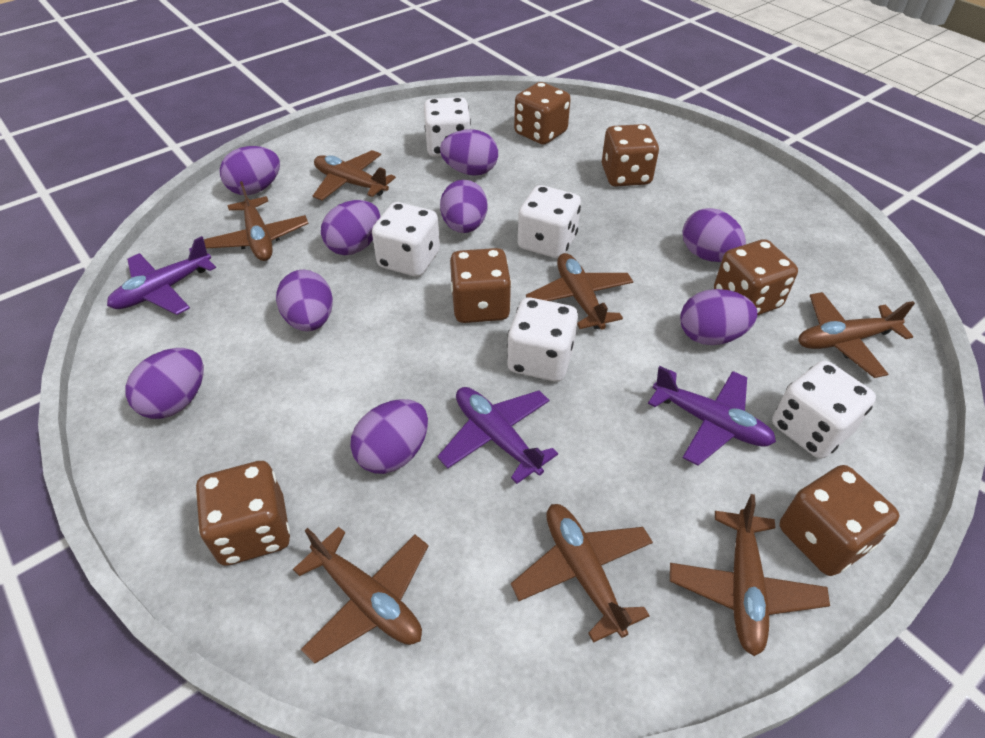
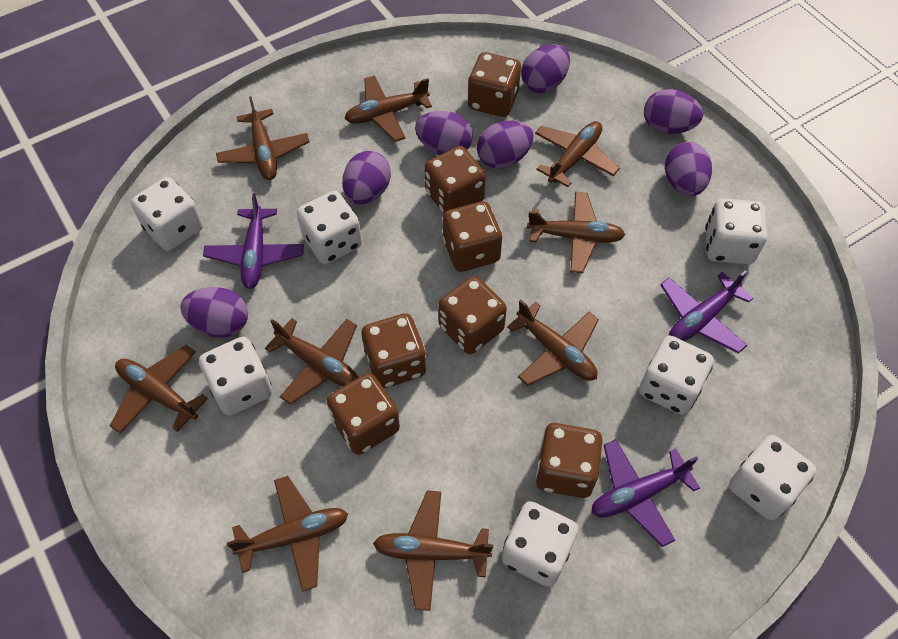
brown dice: [196,461,290,566] [450,248,511,323] [514,82,571,145] [602,124,659,187] [714,239,798,316] [779,465,899,576] = 6 -> [327,373,400,455] [362,313,426,388] [424,146,486,214] [438,276,507,354] [443,201,502,272] [468,52,521,117] [536,423,603,498] = 7
brown plane: [204,181,309,261] [293,527,428,663] [313,150,396,201] [511,504,653,643] [526,253,633,330] [670,494,830,656] [799,292,915,378] = 7 -> [110,345,208,433] [216,97,310,180] [227,476,348,592] [265,318,359,405] [344,75,432,142] [373,491,493,611] [507,300,599,386] [527,192,625,273] [535,121,620,187] = 9
purple egg: [125,348,204,419] [220,146,280,195] [276,270,333,331] [321,200,381,255] [351,399,428,474] [440,129,498,176] [440,180,487,233] [680,289,757,345] [683,208,746,262] = 9 -> [180,287,248,338] [342,151,391,204] [415,111,473,155] [477,121,534,169] [521,44,570,93] [644,89,703,134] [665,142,712,196] = 7
white dice: [372,202,440,277] [424,97,471,157] [507,297,578,382] [518,185,581,258] [772,360,876,458] = 5 -> [131,177,203,251] [199,337,272,416] [297,191,362,264] [502,501,579,587] [639,335,714,415] [705,198,767,264] [729,435,816,520] = 7

